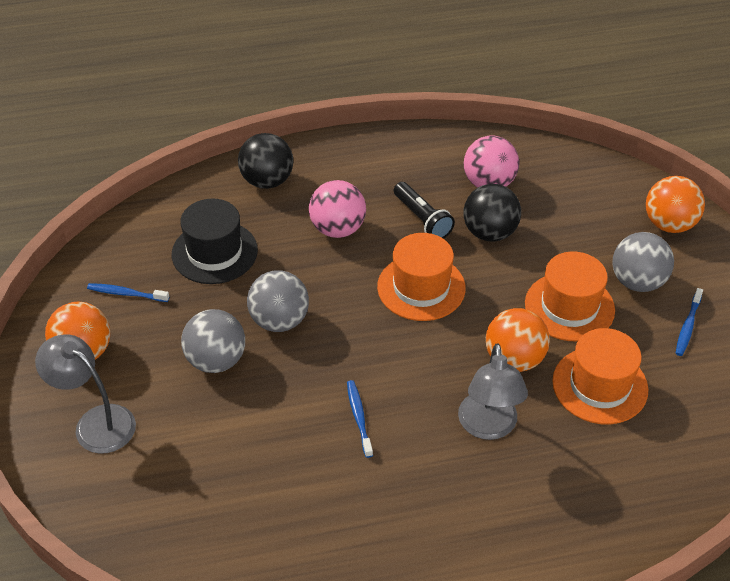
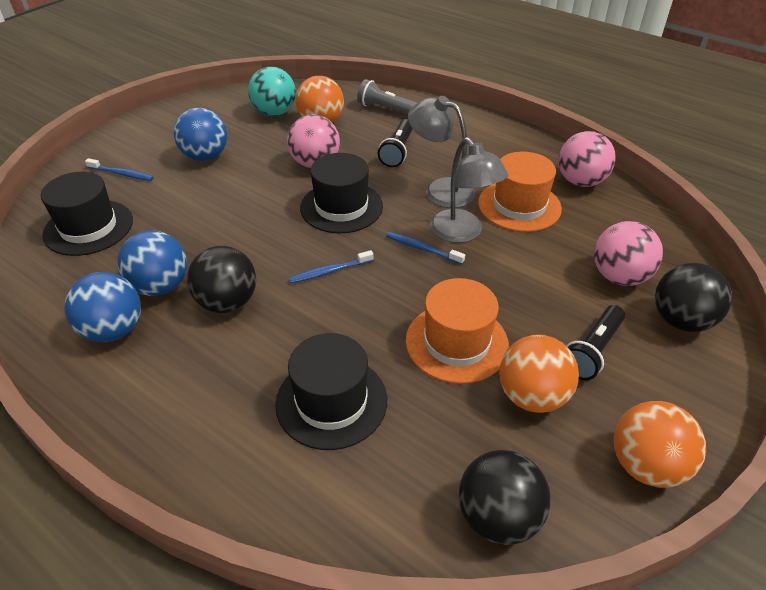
black ball: [238,133,293,189] [463,184,521,242] = 2 -> [187,246,256,313] [458,450,551,545] [655,263,732,332] = 3
black flashlight: [394,182,455,239] = 1 -> [378,119,413,167] [566,305,625,380] = 2
black hat: [172,198,258,284] = 1 -> [41,172,133,256] [275,333,387,450] [300,153,383,233] = 3
blue ball: none = 0 -> [64,272,141,342] [117,230,187,296] [174,108,227,161] = 3
grey ball: [181,309,245,373] [247,270,309,332] [612,232,674,292] = 3 -> none = 0
grey flashlight: none = 0 -> [357,79,417,115] = 1
orange hat: [377,233,466,321] [525,251,615,341] [552,328,648,424] = 3 -> [406,278,509,384] [478,152,562,232] = 2
pink ball: [309,180,366,238] [464,135,519,187] = 2 -> [287,114,340,168] [559,131,616,187] [594,221,663,286] = 3
turquoise ball: none = 0 -> [248,67,296,116] = 1

